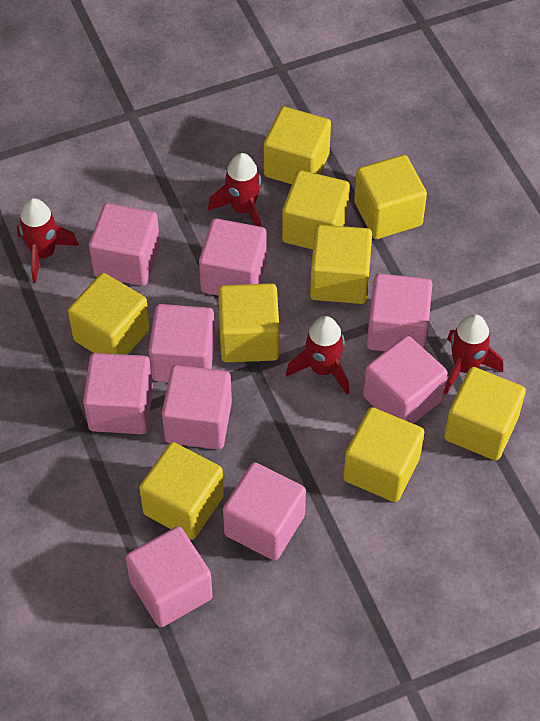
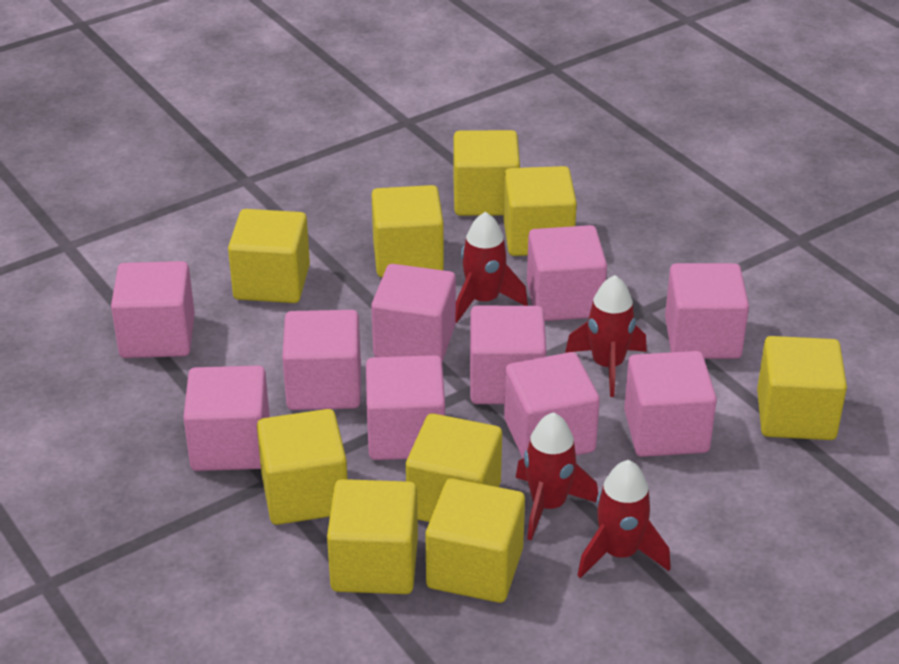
pink cube: [83,353,153,434] [89,203,160,286] [125,526,213,627] [148,304,215,382] [162,365,232,450] [199,218,267,295] [223,462,306,561] [363,335,447,424] [367,273,432,351] = 9 -> [111,261,195,358] [183,366,270,471] [282,310,361,410] [366,355,445,460] [371,264,456,362] [470,306,546,404] [504,352,600,458] [527,225,607,321] [624,351,717,457] [665,263,749,359] = 10

